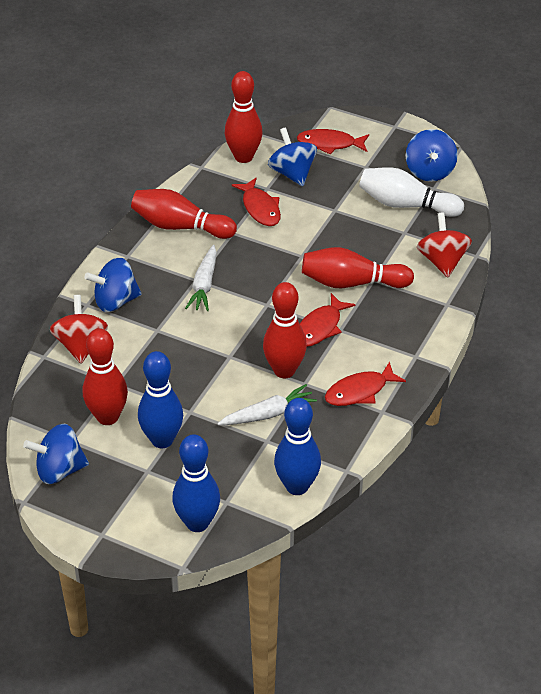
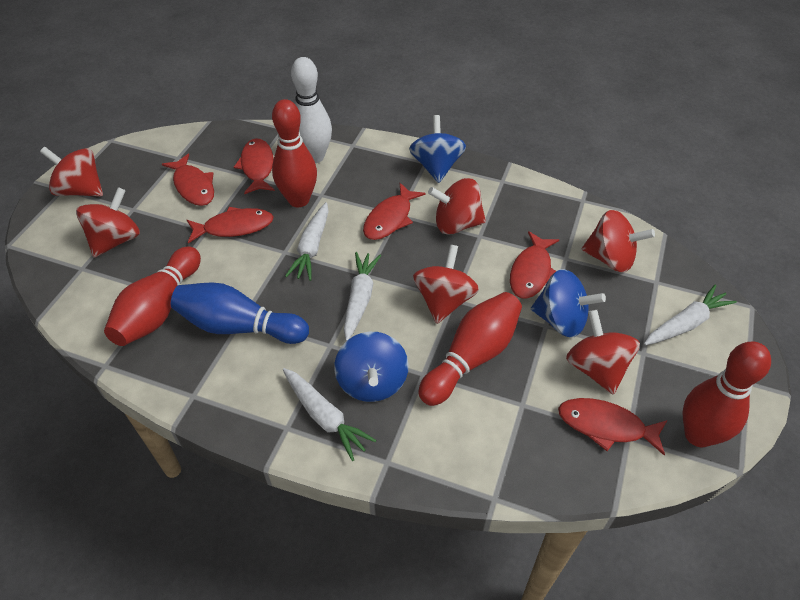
blue bowling pin: [138,351,183,448] [172,434,220,532] [274,398,321,495] = 3 -> [171,282,309,344] = 1
blue spinning top: [23,424,89,484] [85,258,142,312] [268,127,317,186] [406,129,458,182] = 4 -> [334,332,409,402] [409,115,466,183] [531,269,606,338] = 3
red bowling pin: [83,328,128,425] [131,189,237,239] [225,71,263,163] [263,282,307,378] [302,247,414,288] = 5 -> [104,246,201,346] [272,99,317,207] [418,292,522,406] [683,342,771,447] = 4
red fish: [232,178,281,226] [297,129,369,155] [300,293,356,347] [325,361,406,406] = 4 -> [162,154,214,206] [187,207,274,243] [234,138,275,194] [363,183,426,240] [510,231,559,299] [558,398,668,455] = 6
red spinning top: [50,295,108,363] [417,213,472,278] = 2 -> [40,147,103,197] [76,187,140,257] [413,245,479,324] [428,178,486,235] [566,310,640,395] [581,210,655,273] = 6
white carrot: [185,245,217,311] [217,384,317,425] = 2 -> [283,368,376,461] [285,202,329,281] [344,252,381,341] [644,284,737,345] = 4

